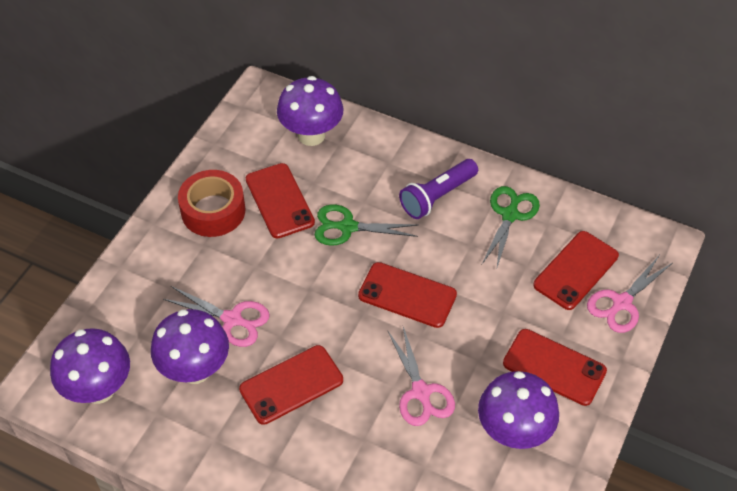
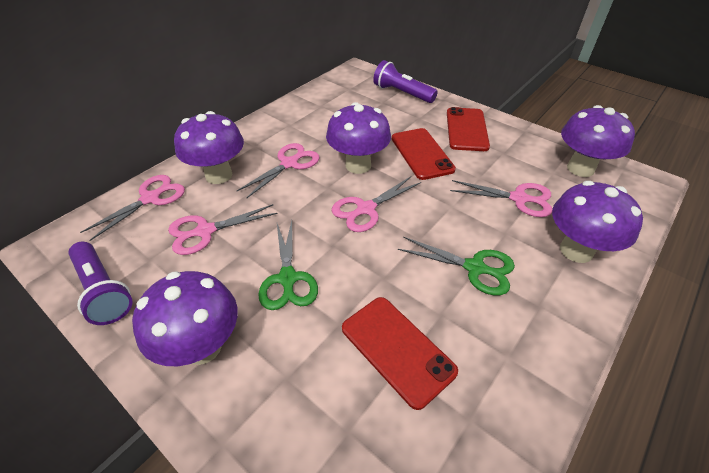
pink scissors: [163,286,270,347] [387,327,455,426] [587,256,672,333] = 3 -> [80,175,185,241] [168,204,278,255] [237,143,319,199] [331,176,421,232] [450,180,552,217] = 5
purple flashlight: [399,159,478,219] = 1 -> [68,242,133,325] [373,60,438,103] = 2
purple mushroom: [50,328,130,404] [151,309,229,384] [277,76,343,146] [478,371,559,449] = 4 -> [132,271,238,366] [174,111,244,184] [326,102,391,174] [552,181,643,263] [561,105,635,177] = 5
red phone: [239,345,343,425] [246,163,315,238] [358,262,457,328] [503,329,607,406] [533,231,619,310] = 5 -> [342,297,458,410] [392,128,456,180] [447,107,490,151] = 3
red tape: [178,170,245,237] = 1 -> none = 0

